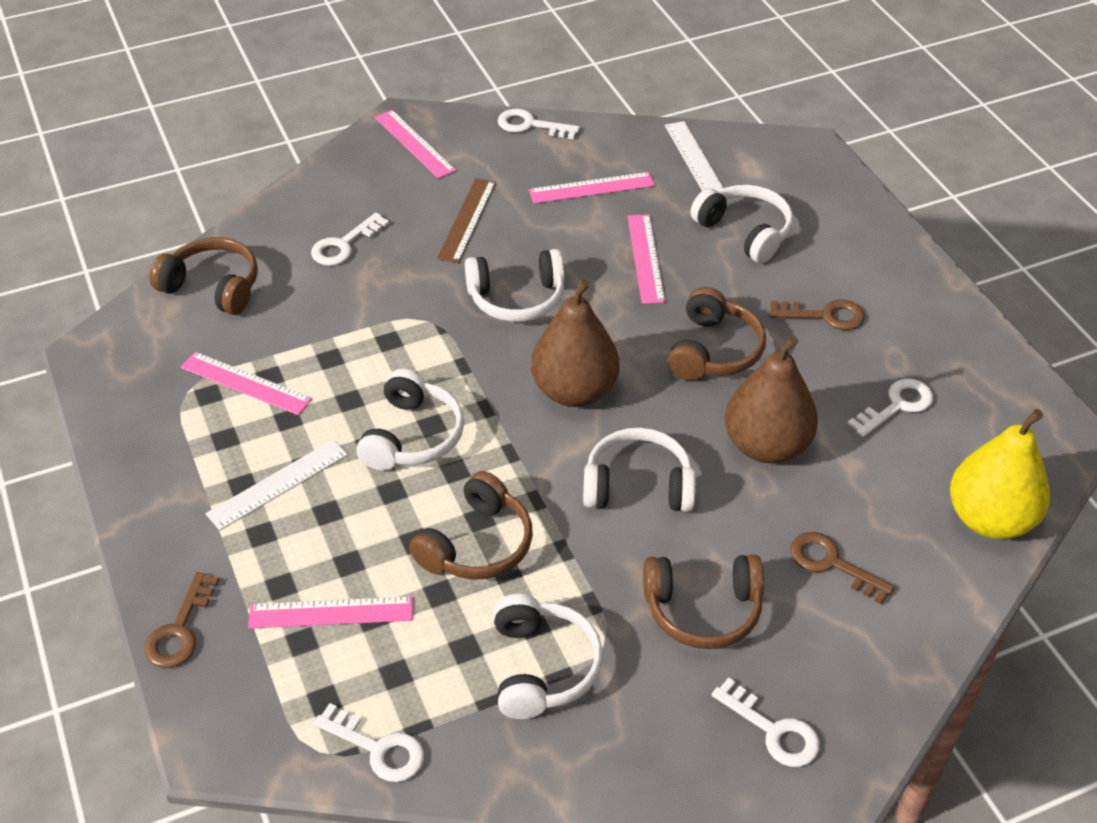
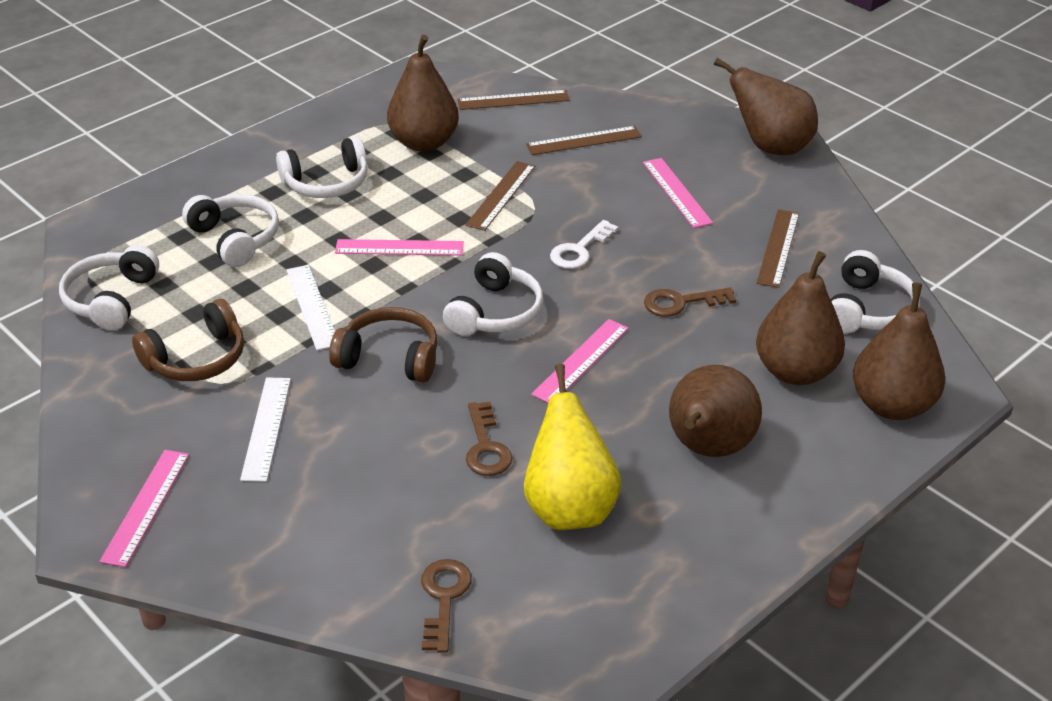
brown headphones: [149,237,258,315] [409,471,533,580] [643,555,764,649] [667,287,766,380] = 4 -> [132,299,244,381] [329,307,438,383] = 2
brown pear: [531,279,619,407] [725,336,818,463] = 2 -> [387,35,459,152] [669,365,762,457] [714,58,818,155] [756,251,845,385] [853,283,945,420] = 5
brown ruler: [437,178,496,263] = 1 -> [457,90,570,110] [465,161,535,231] [526,126,642,155] [757,209,799,288] = 4
pink ruler: [181,352,312,415] [248,596,413,629] [375,110,456,179] [529,172,655,204] [627,214,665,304] = 5 -> [99,450,189,567] [335,239,464,256] [531,319,629,403] [643,158,713,228] = 4
white key: [311,213,389,266] [313,703,424,782] [498,109,580,139] [712,678,820,767] [848,379,933,437] = 5 -> [550,220,618,269] = 1

